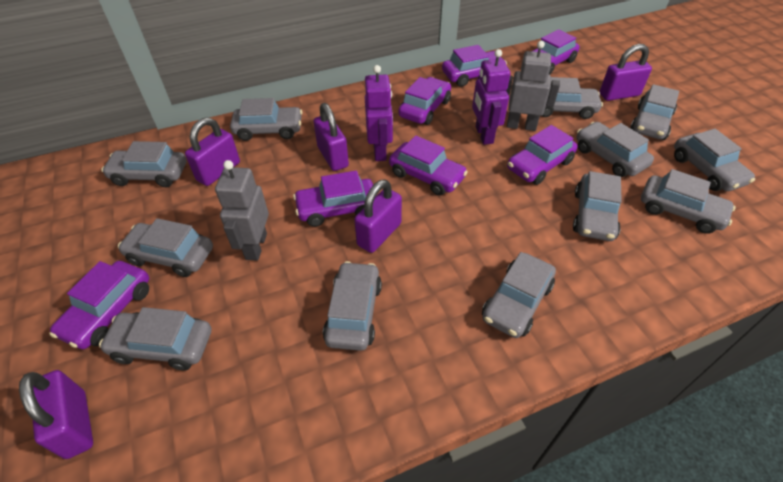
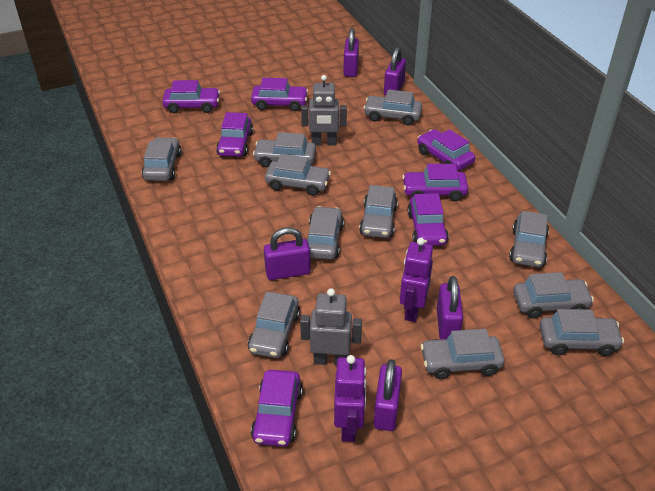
grey car: [99,307,212,370] [101,141,186,187] [118,218,213,277] [230,98,302,141] [323,261,382,351] [482,252,556,338] [542,77,603,119] [573,171,622,241] [576,122,654,177] [630,84,679,140] [641,169,736,234] [674,129,755,191] = 12 -> [142,137,181,181] [248,292,300,358] [253,132,316,167] [265,154,331,196] [307,206,344,260] [359,185,398,238] [363,90,422,125] [420,329,505,379] [509,211,549,267] [513,272,594,318] [540,309,624,356] = 11

